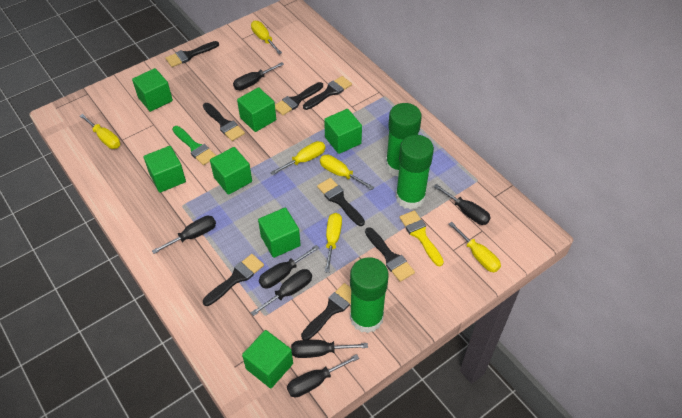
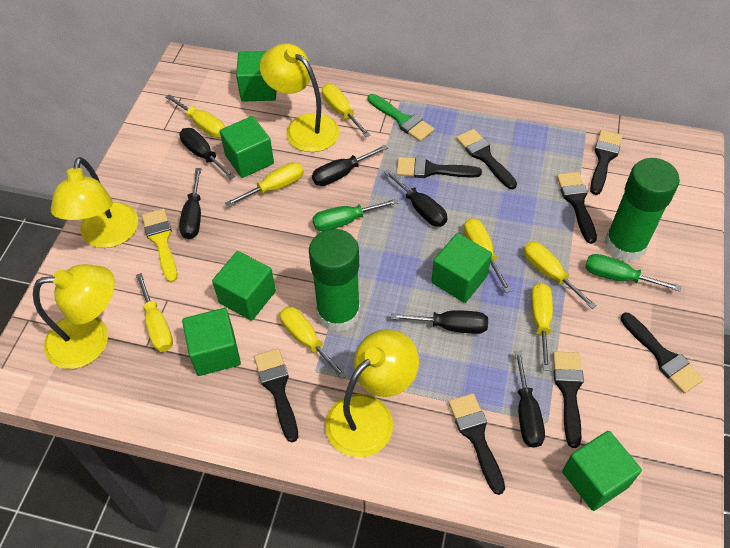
black screwdriver: [152,216,216,254] [233,62,284,90] [251,269,312,316] [259,245,319,288] [287,354,359,397] [291,340,368,358] [434,184,491,225] = 7 -> [179,128,235,179] [179,168,201,239] [312,145,388,186] [384,169,447,227] [391,310,488,334] [515,351,545,448] = 6
green cube: [132,68,173,112] [144,146,186,193] [210,147,252,195] [237,87,276,132] [242,330,293,388] [258,208,301,258] [324,109,362,154] = 7 -> [182,308,241,376] [212,251,276,321] [220,116,274,178] [236,51,276,102] [431,233,492,303] [562,431,642,511] = 6
green glue stick: [350,257,389,333] [386,103,422,177] [395,135,434,210] = 3 -> [309,229,360,332] [604,158,680,262] = 2
green screwdriver: none = 0 -> [312,198,398,231] [585,254,681,291] = 2
yellow lamp: none = 0 -> [33,264,115,369] [51,157,138,248] [260,43,339,152] [325,329,419,457] = 4
yellow screwdriver: [80,114,120,149] [251,21,282,54] [270,141,325,175] [320,155,374,190] [325,213,342,273] [449,222,501,272] = 6 -> [136,273,173,352] [165,94,225,138] [225,162,304,207] [280,306,347,379] [322,84,370,137] [464,218,511,293] [524,242,597,309] [531,282,553,371] = 8

